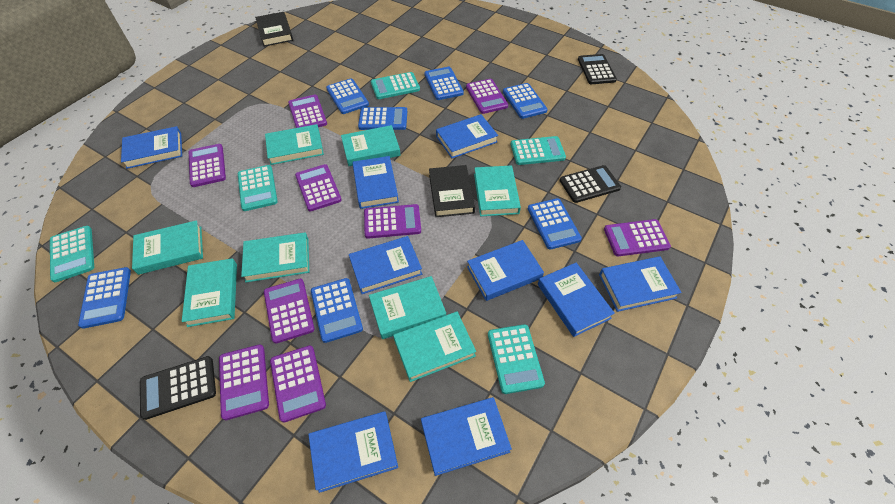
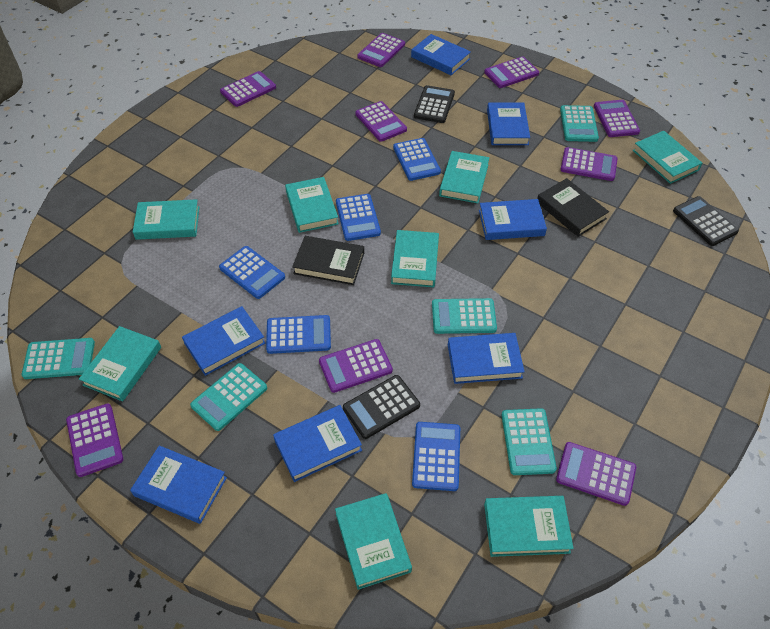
blue book: [121,126,182,169] [308,411,398,493] [349,236,422,294] [352,156,399,209] [421,397,512,476] [436,114,498,158] [467,240,544,301] [538,263,615,337] [599,256,682,312] = 9 -> [130,446,227,524] [182,306,265,376] [273,405,362,482] [411,34,471,75] [448,333,525,384] [479,199,547,240] [487,103,530,145] = 7
blue calculator: [78,267,131,329] [311,278,363,343] [326,78,369,114] [358,107,407,130] [424,67,464,100] [503,83,548,119] [528,198,582,249] = 7 -> [219,246,285,299] [266,315,331,354] [336,194,381,241] [393,138,441,181] [412,422,460,491] = 5

